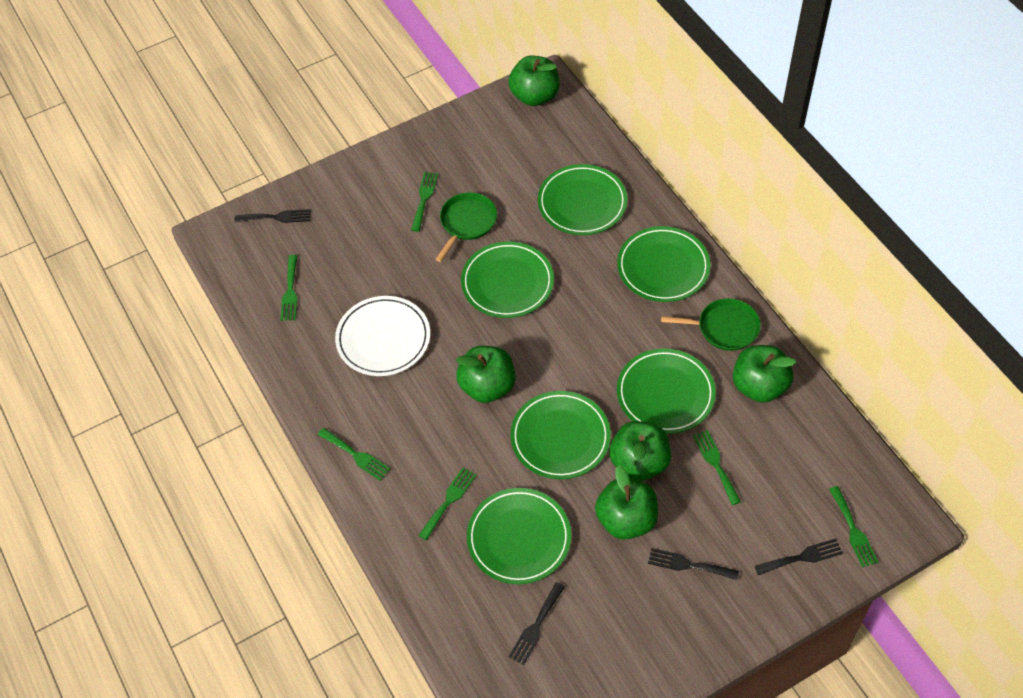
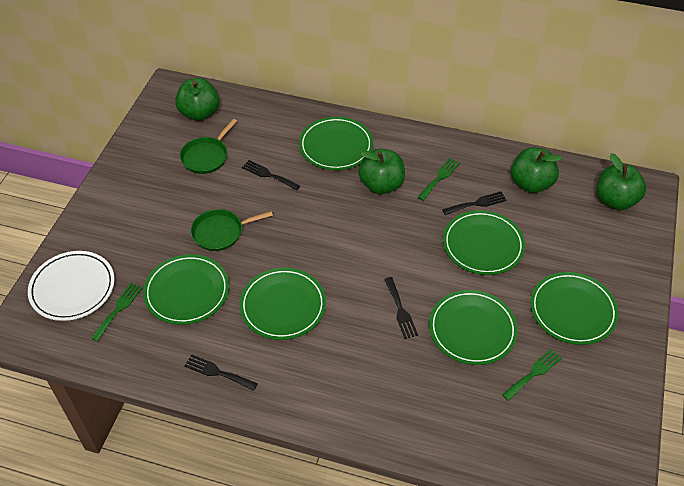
green apple: [456,346,516,403] [508,56,559,106] [595,465,658,540] [609,421,671,481] [733,345,796,403] = 5 -> [175,78,219,121] [358,149,405,194] [511,148,562,193] [597,153,646,210] = 4
green fork: [280,255,297,321] [317,428,390,481] [411,172,438,232] [418,467,477,540] [693,430,741,505] [829,486,878,568] = 6 -> [91,283,143,341] [418,158,460,201] [502,349,562,401] = 3

